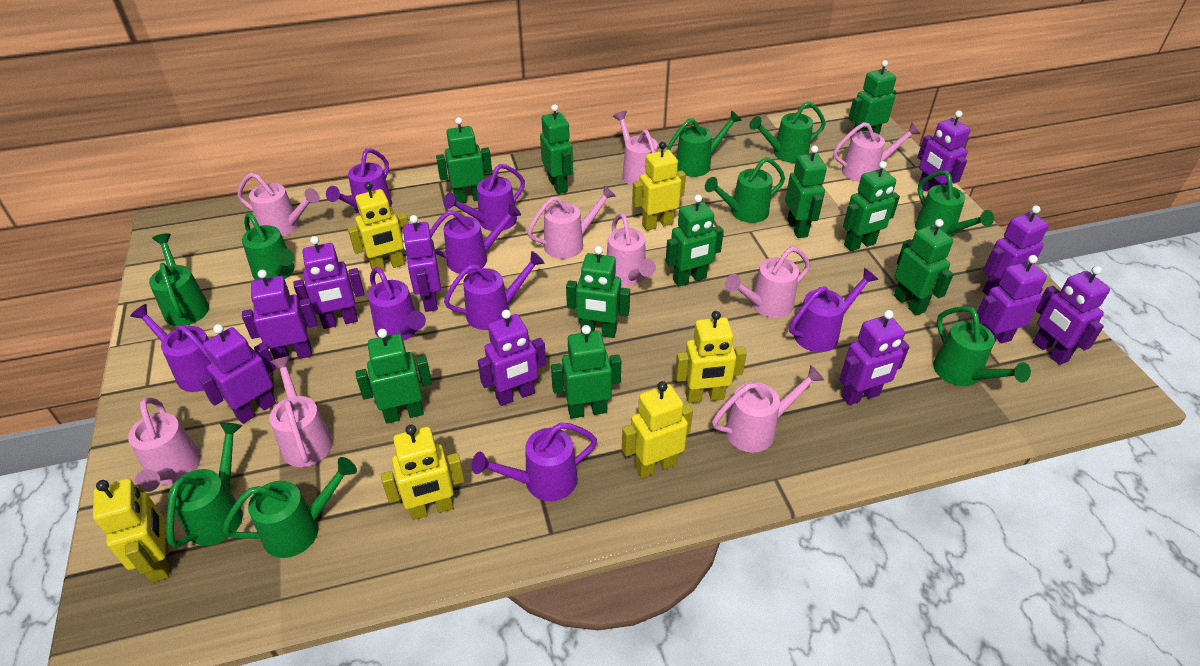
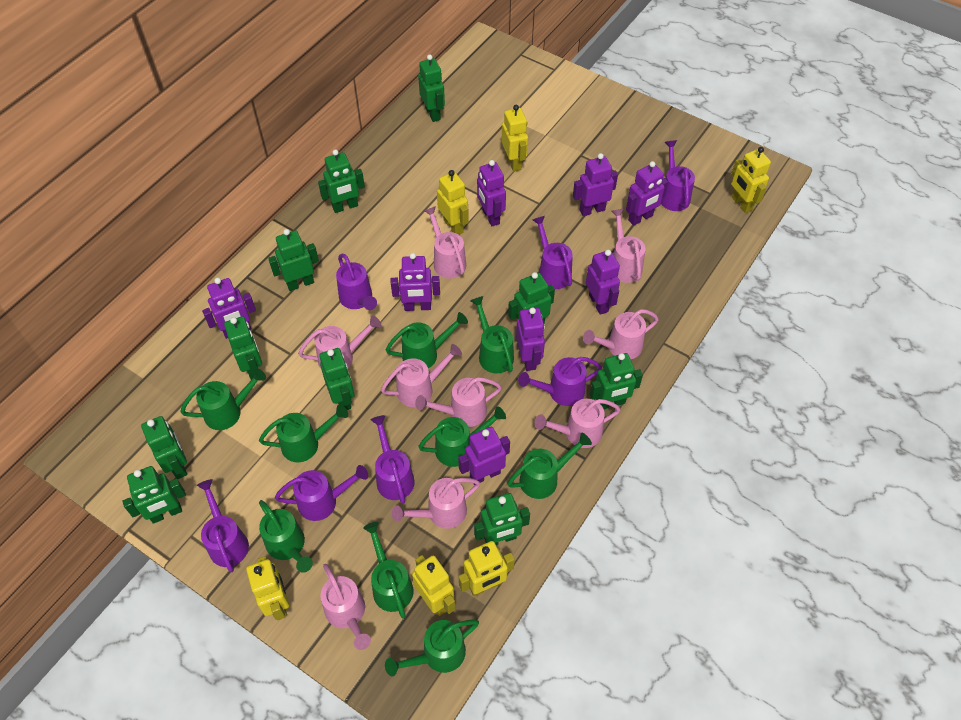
purple robot: [199,324,276,424] [242,270,317,360] [293,236,364,329] [402,215,441,312] [478,310,546,406] [839,310,909,405] [917,111,971,191] [977,255,1047,343] [982,205,1049,295] [1033,266,1110,365] = 10 -> [202,277,256,339] [391,253,440,311] [458,427,510,485] [477,160,506,226] [516,307,545,371] [573,153,618,216] [586,250,620,315] [626,161,668,226] = 8
purple watering can: [130,304,212,392] [326,148,392,214] [368,267,426,341] [430,203,521,274] [444,164,525,231] [444,251,544,330] [472,423,597,501] [789,268,878,352] = 8 -> [197,479,249,572] [275,465,368,521] [336,254,377,310] [371,415,415,504] [518,357,602,406] [533,216,573,289] [661,140,695,211] = 7

